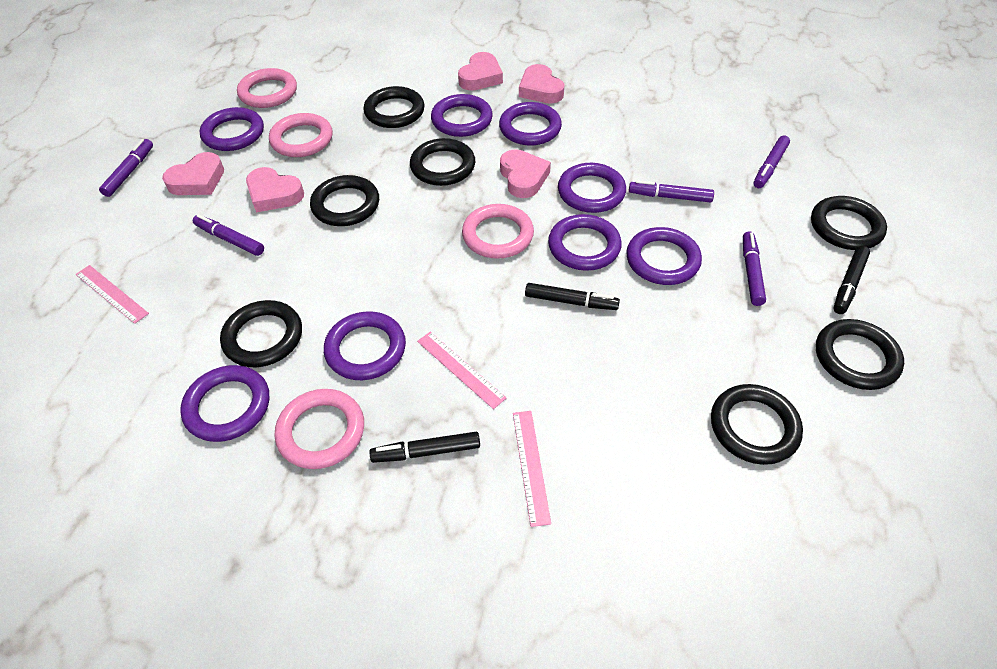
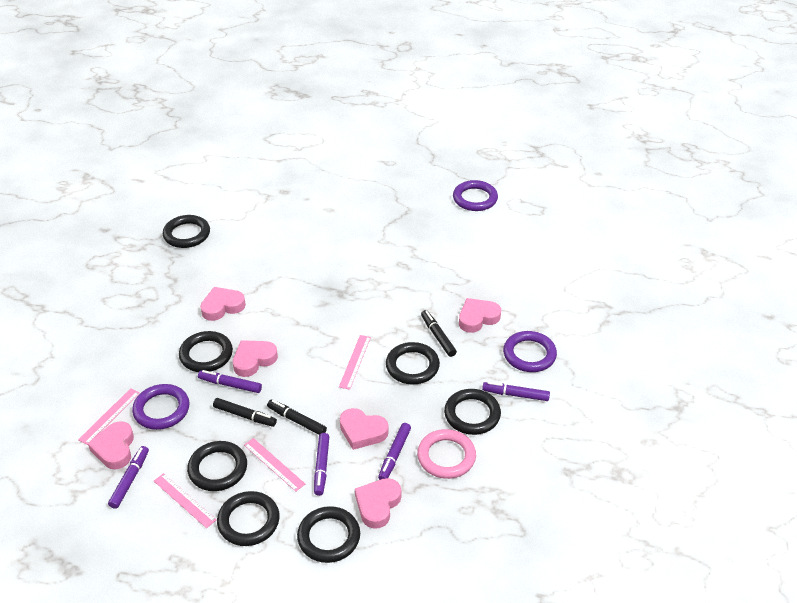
pink heart: [162,152,224,195] [246,167,304,212] [458,52,503,91] [500,149,551,198] [519,64,565,104] = 5 -> [88,421,134,469] [200,287,246,321] [233,340,278,377] [340,408,389,450] [355,478,401,529] [459,298,501,333] = 6
pink ring: [237,68,297,108] [269,113,333,157] [275,389,364,469] [462,204,534,259] = 4 -> [417,429,476,479] = 1
pink ruler: [76,265,149,324] [417,332,506,409] [513,411,551,527] = 3 -> [78,388,140,445] [154,473,217,528] [244,438,305,492] [339,335,371,390] = 4
purple ring: [180,365,269,442] [199,107,264,151] [324,311,406,380] [431,94,493,137] [499,102,562,145] [548,214,622,271] [558,163,626,213] [626,227,702,285] = 8 -> [132,384,190,430] [453,180,498,211] [503,331,557,372] = 3

